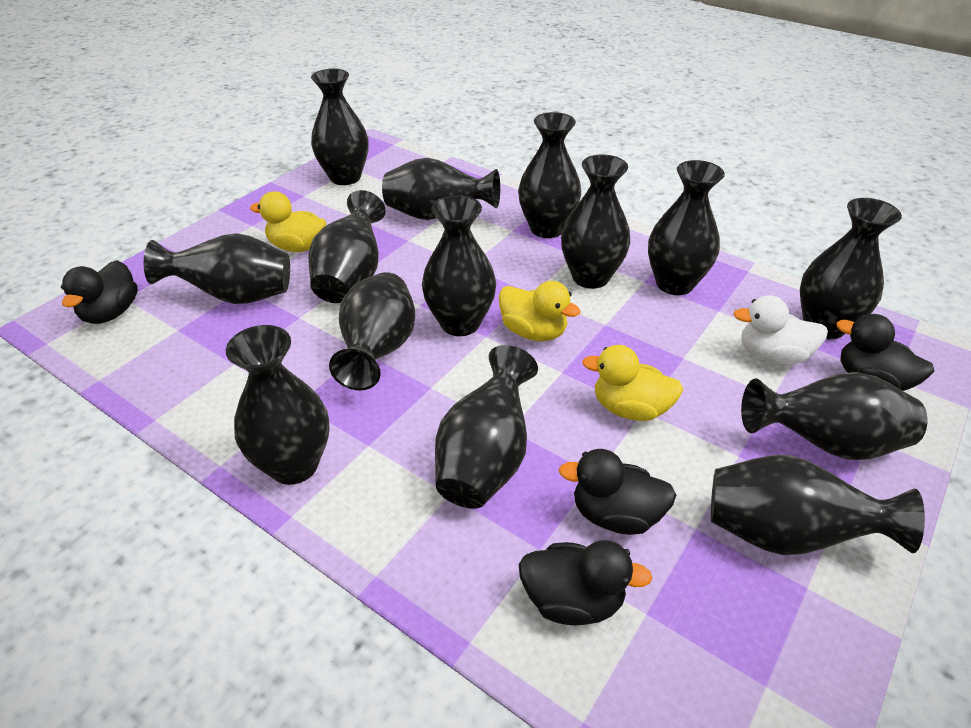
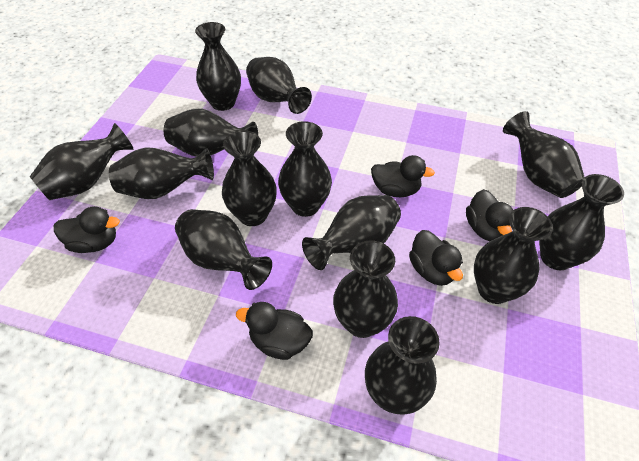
black duck: [61,260,138,324] [519,540,652,625] [558,449,676,535] [836,314,934,391] = 4 -> [54,206,120,253] [236,302,313,360] [371,155,435,197] [409,230,463,286] [466,189,513,241] = 5
white duck: [733,295,828,364] = 1 -> none = 0
yellow duck: [250,191,326,252] [499,281,581,341] [582,345,683,421] = 3 -> none = 0

